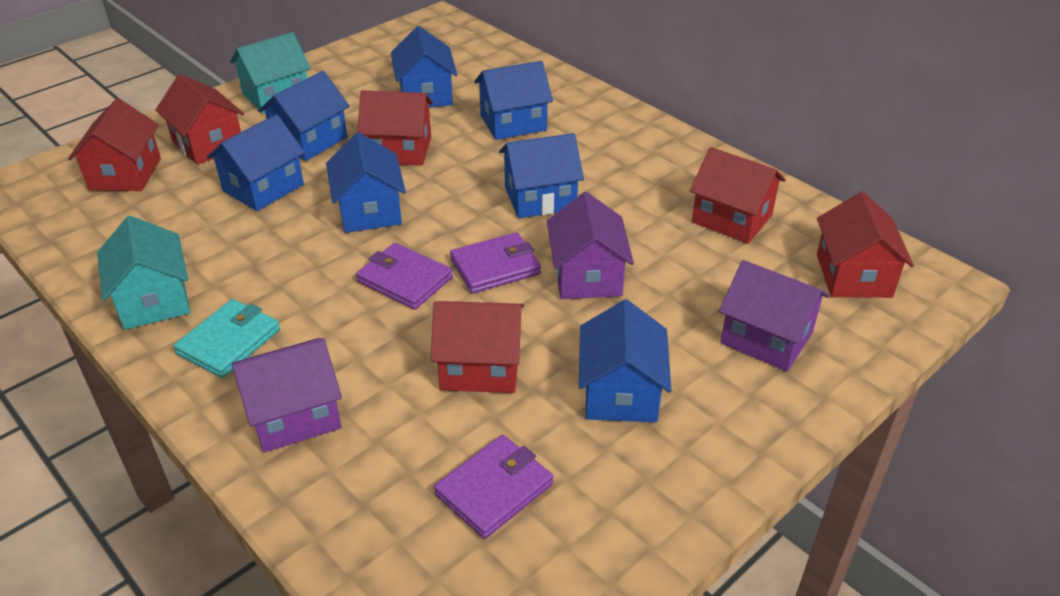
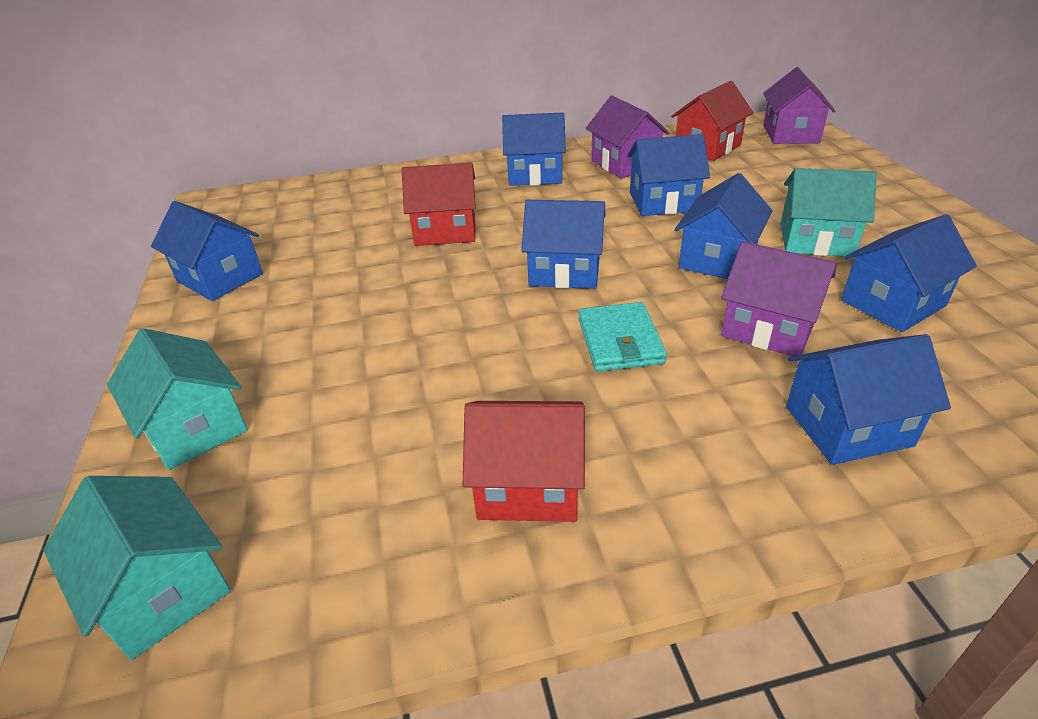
purple wallet: [356,243,453,310] [434,435,554,539] [450,232,541,294] = 3 -> none = 0
red house: [68,98,161,191] [155,74,244,165] [357,90,433,166] [431,301,524,393] [690,147,786,244] [817,191,914,298] = 6 -> [402,163,476,246] [463,401,585,522] [671,81,754,161] = 3
turquoise house: [97,216,190,330] [230,32,311,114] = 2 -> [43,476,231,660] [107,328,248,470] [780,168,877,256] = 3

